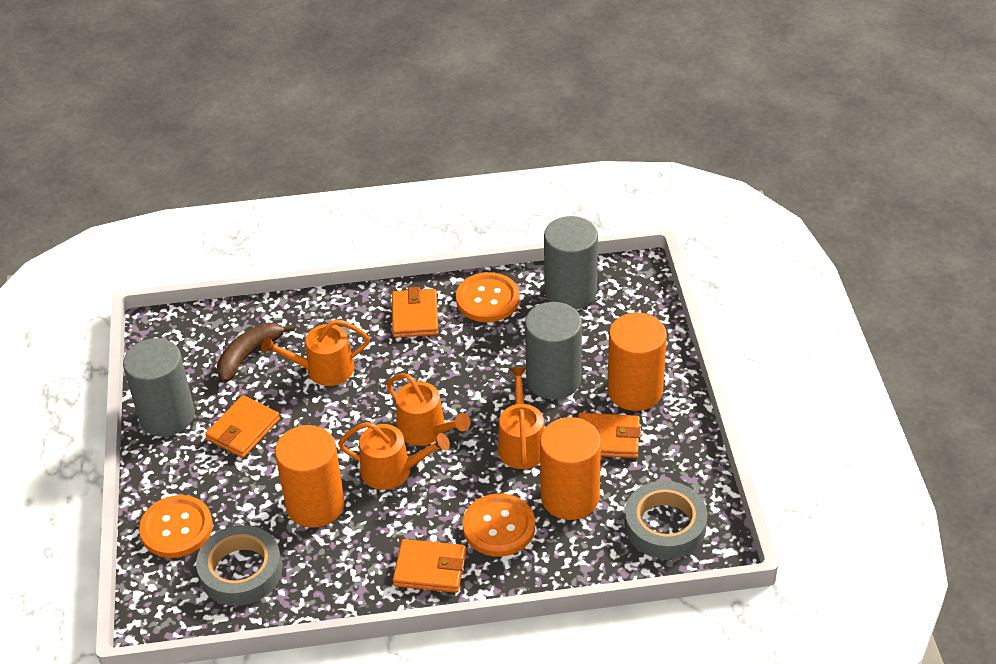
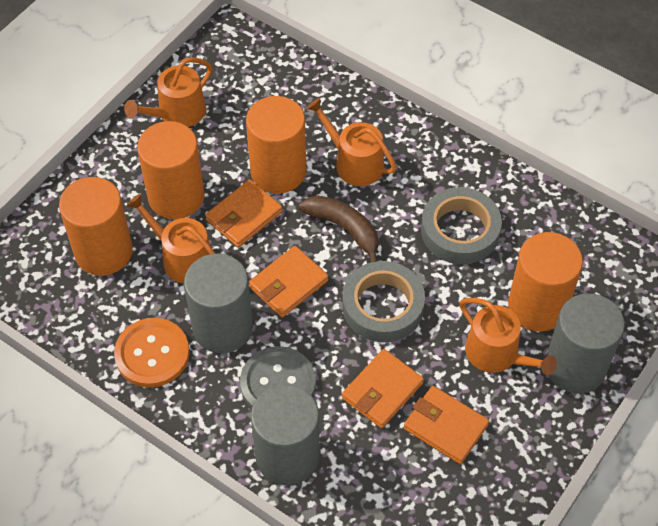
grey button: none = 0 -> [240,346,316,408] = 1
orange button: [139,495,213,558] [456,272,520,322] [463,493,535,557] = 3 -> [114,318,189,388] = 1
orange cylinder: [275,425,344,528] [540,417,601,520] [607,313,667,411] = 3 -> [59,177,133,276] [137,121,205,219] [246,96,306,193] [508,232,583,332] = 4

